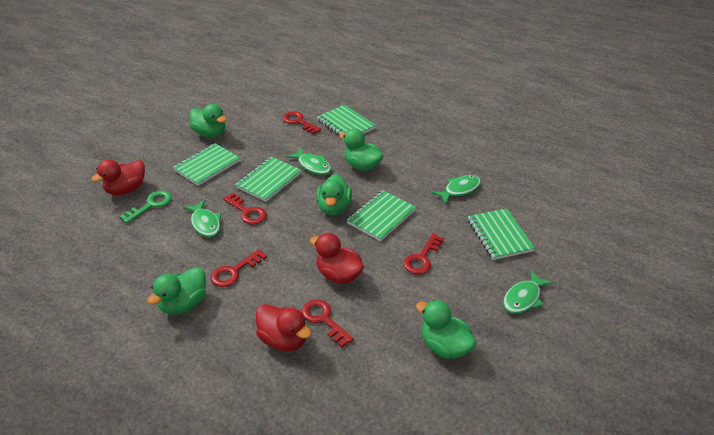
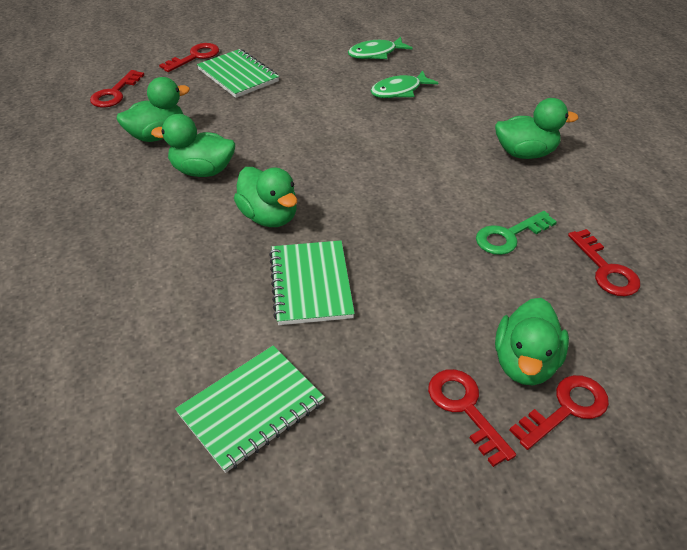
green fish: [183,200,221,237] [287,148,331,175] [432,175,481,204] [503,270,553,314] = 4 -> [348,37,413,59] [371,70,438,98] = 2
green notebook: [173,143,240,186] [235,157,301,202] [317,105,376,135] [347,190,416,241] [468,208,535,260] = 5 -> [175,346,325,473] [197,49,279,98] [269,240,355,325] = 3
red duck: [91,159,145,195] [256,304,311,351] [310,233,364,284] = 3 -> none = 0

